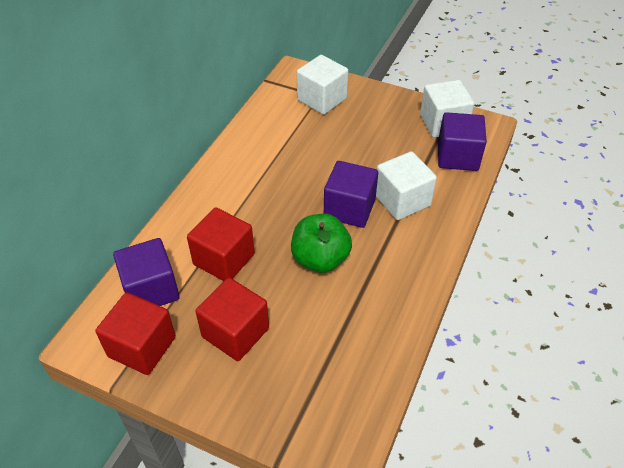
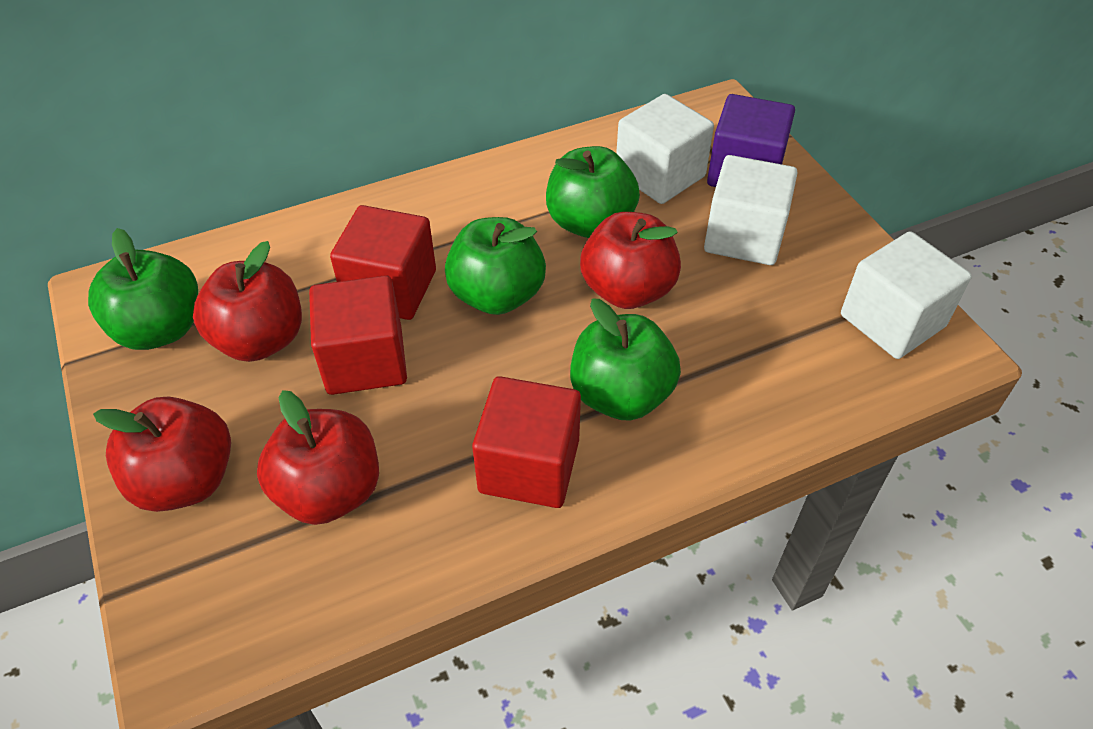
green apple: [291,214,352,273] = 1 -> [88,228,198,350] [445,217,546,315] [546,146,640,238] [570,298,681,421] = 4
purple cube: [113,238,180,306] [324,161,378,228] [438,112,487,171] = 3 -> [707,94,795,187] = 1
red apple: none = 0 -> [93,396,231,512] [193,241,302,362] [257,390,379,525] [580,212,681,309] = 4

